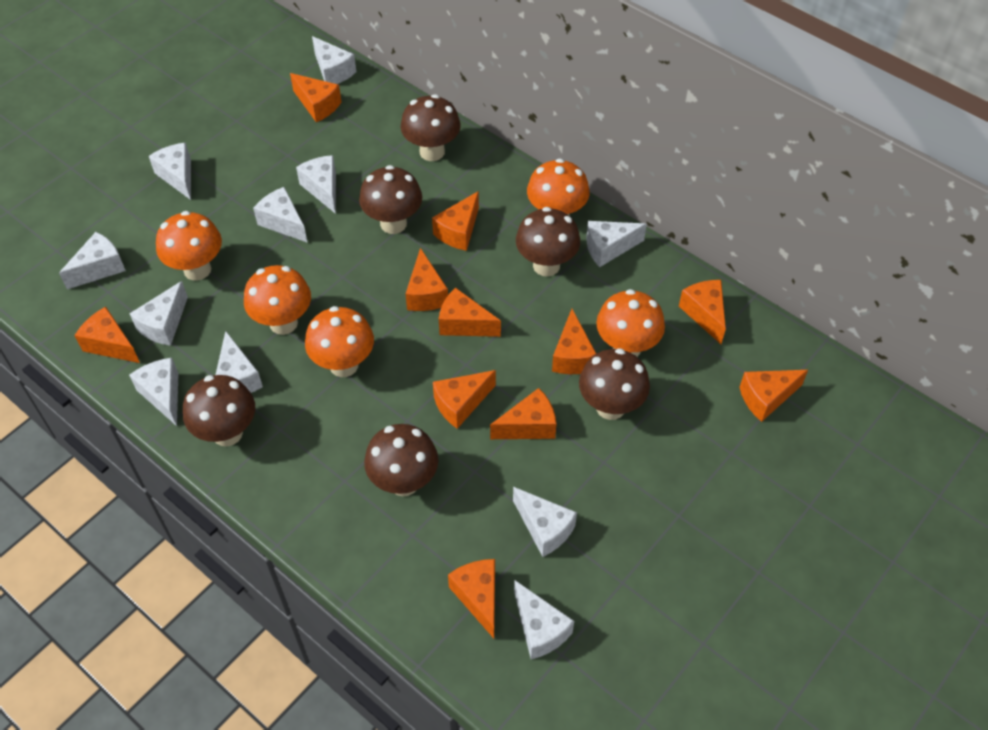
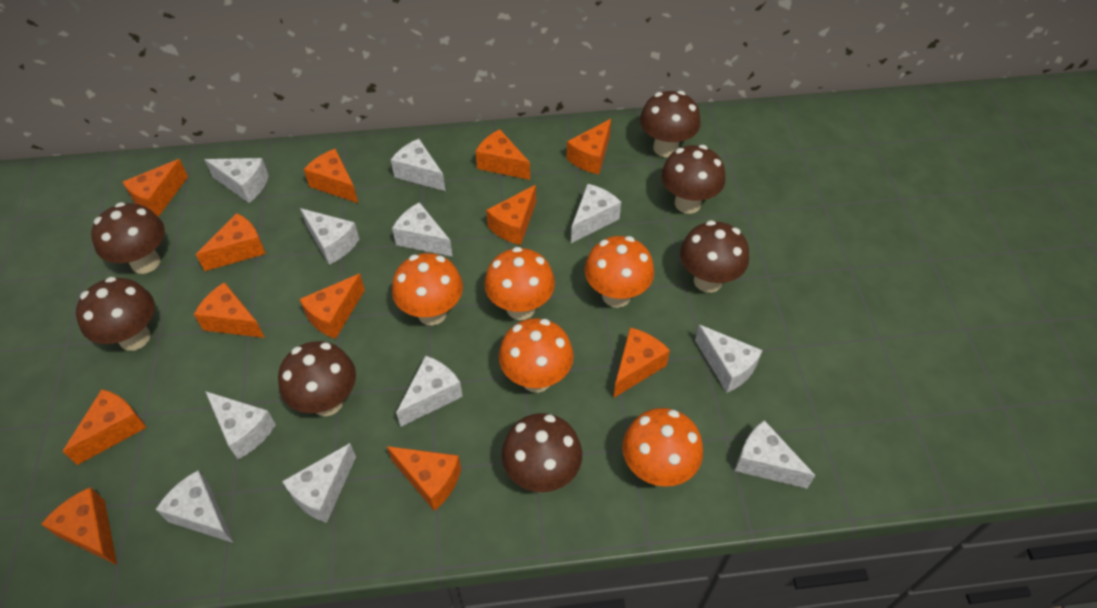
brown mushroom: [183,375,255,447] [359,165,422,234] [364,424,438,496] [400,94,461,161] [516,207,580,277] [579,348,650,420] = 6 -> [76,277,155,351] [91,202,165,274] [278,341,356,416] [501,413,582,492] [640,91,701,157] [661,145,725,214] [680,220,749,293] = 7
orange cheese: [74,307,140,363] [290,73,341,122] [406,248,448,311] [432,191,479,251] [433,370,496,429] [439,288,501,337] [448,559,495,638] [490,388,556,439] [552,309,596,374] [679,280,726,344] [740,370,808,422] = 11 -> [41,487,117,565] [63,389,147,465] [123,159,188,217] [194,282,265,338] [196,213,266,271] [299,274,365,339] [304,149,358,203] [387,446,461,511] [476,129,530,180] [486,185,536,245] [567,119,611,174] [614,327,670,398] = 12

